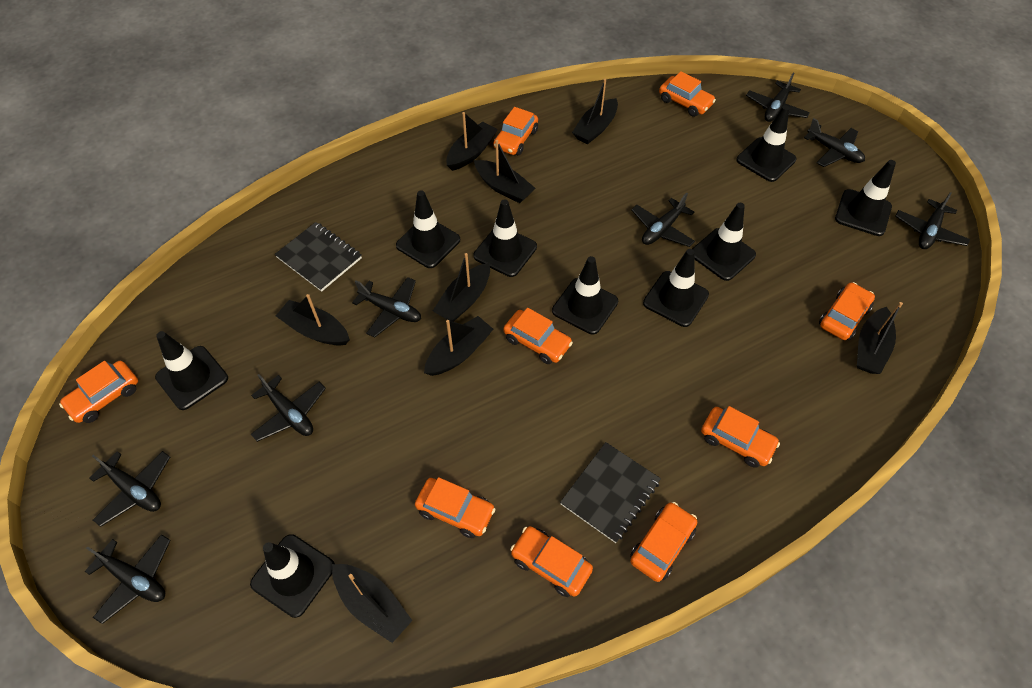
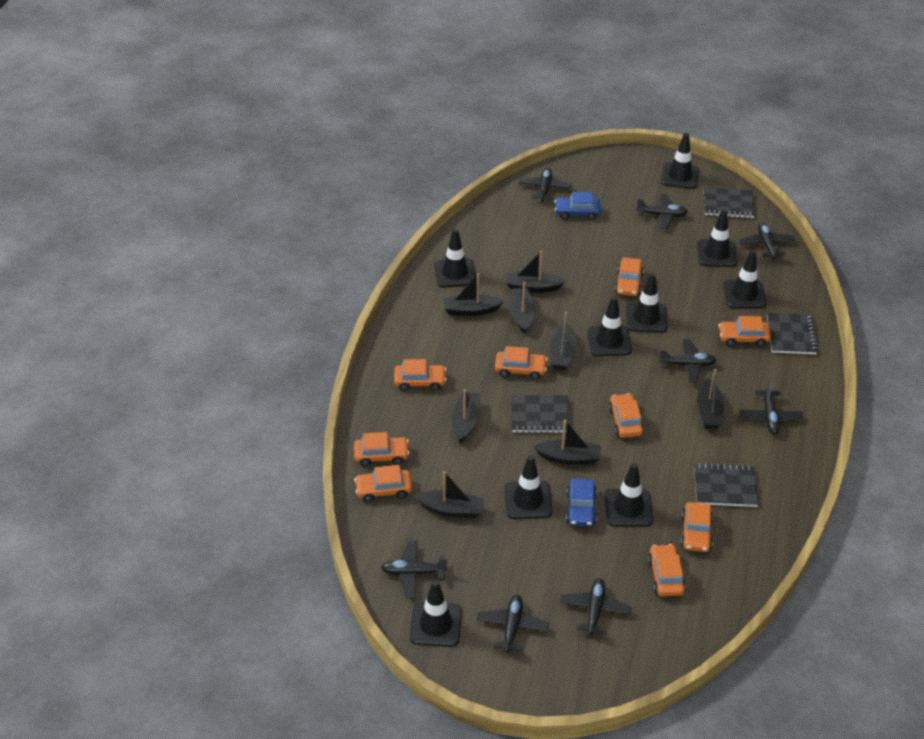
black notebook: [275,222,362,292] [560,442,661,543] = 2 -> [511,395,570,433] [694,463,759,507] [704,187,755,218] [767,312,818,354] = 4
blue car: none = 0 -> [555,192,601,220] [566,479,597,527] = 2

